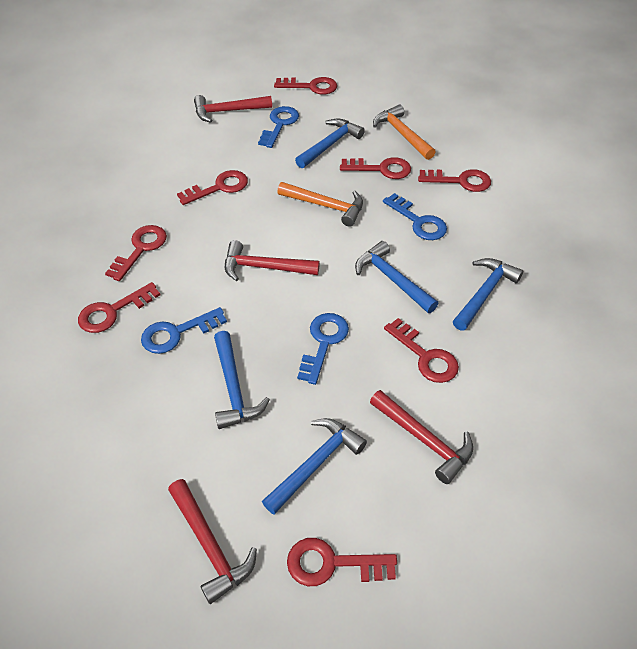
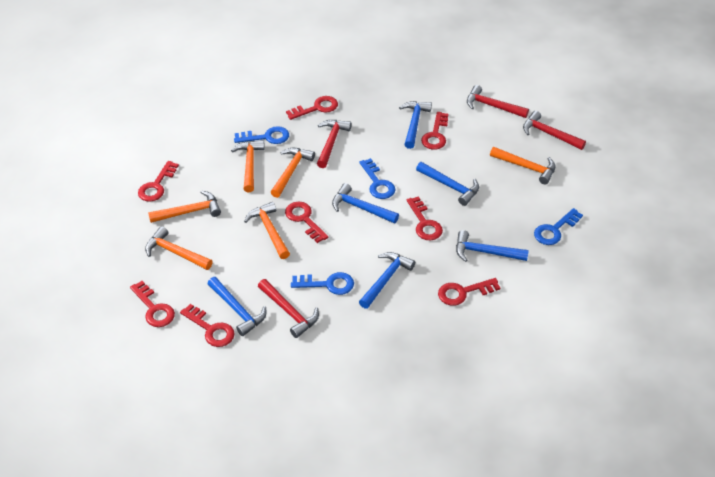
blue hammer: [214,331,270,429] [262,418,367,515] [295,118,365,168] [355,241,439,313] [453,258,523,331] = 5 -> [208,277,266,336] [332,183,399,224] [359,252,415,309] [399,101,432,149] [416,162,479,206] [456,230,529,262] = 6
orange hammer: [277,182,363,227] [373,104,436,160] = 2 -> [145,226,213,270] [148,191,221,223] [231,140,265,192] [244,202,290,259] [271,148,315,198] [490,147,555,184] = 6

